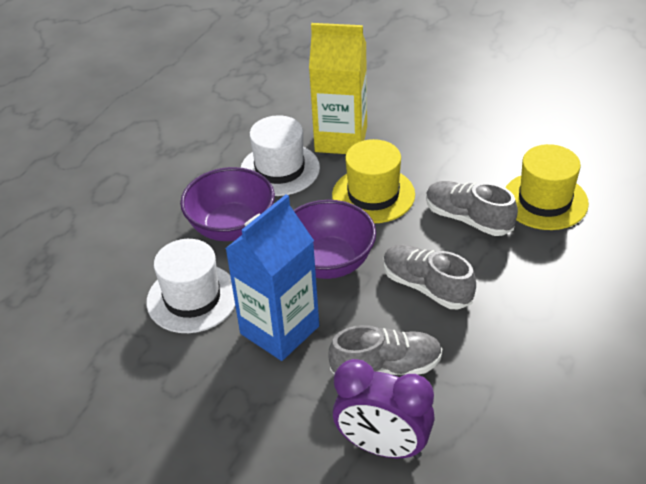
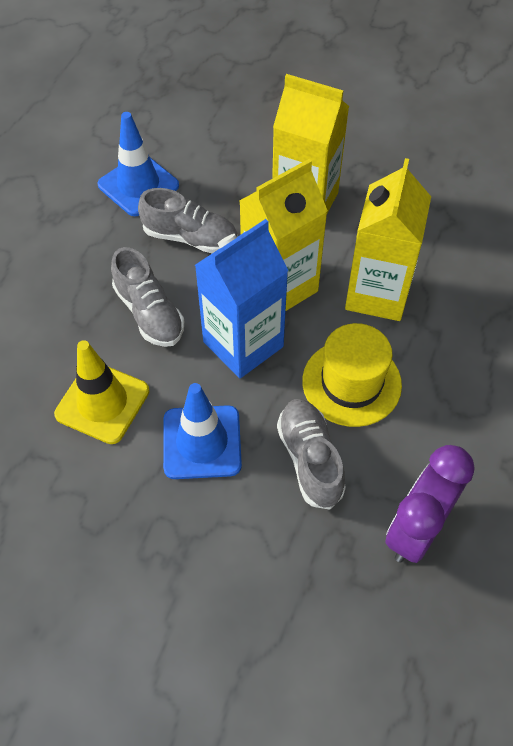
blue traffic cone: none = 0 -> [97,112,179,216] [163,383,242,479] = 2
purple bowl: [180,167,275,241] [293,200,376,279] = 2 -> none = 0
white hat: [146,239,235,333] [241,115,320,196] = 2 -> none = 0
yellow carton: [309,23,367,154] = 1 -> [240,159,328,311] [272,74,349,213] [345,158,431,321] = 3
yellow hat: [332,139,415,223] [505,144,589,230] = 2 -> [302,323,402,427] = 1
yellow traffic cone: none = 0 -> [54,340,149,444] = 1

